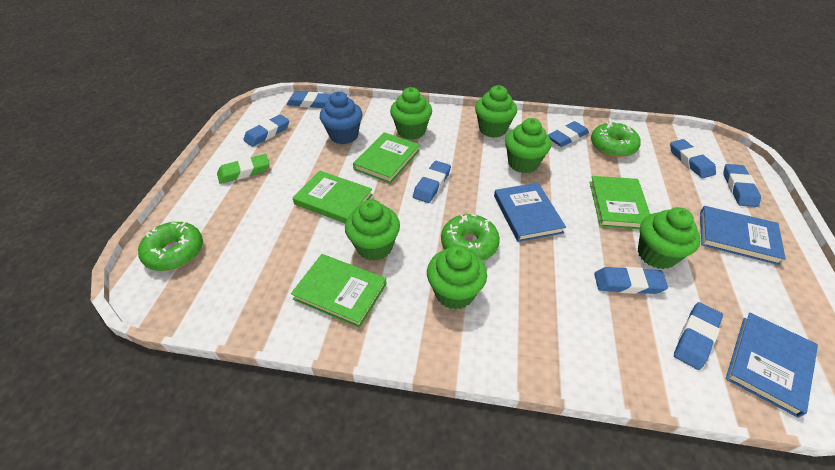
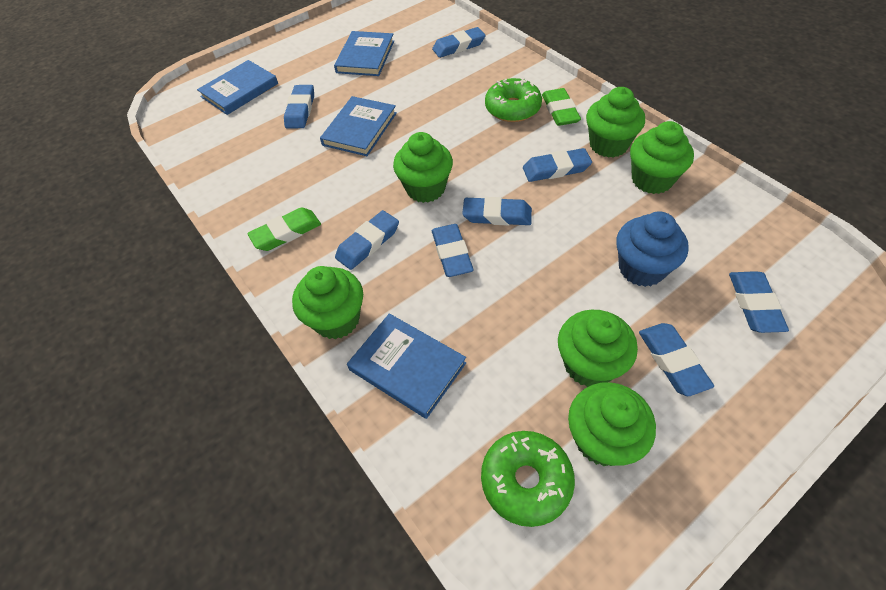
blue book: [494,183,566,242] [700,206,786,265] [726,313,818,418] = 3 -> [197,60,278,115] [320,96,397,156] [334,31,394,76] [347,313,466,419] = 4
green book: [291,254,387,328] [293,170,373,224] [353,132,420,184] [589,176,650,229] = 4 -> none = 0
green donut: [138,222,203,271] [441,214,500,261] [591,122,641,157] = 3 -> [481,431,575,527] [485,78,542,122] = 2
green eraser: [217,154,269,184] = 1 -> [247,207,321,251] [542,88,581,126] = 2

